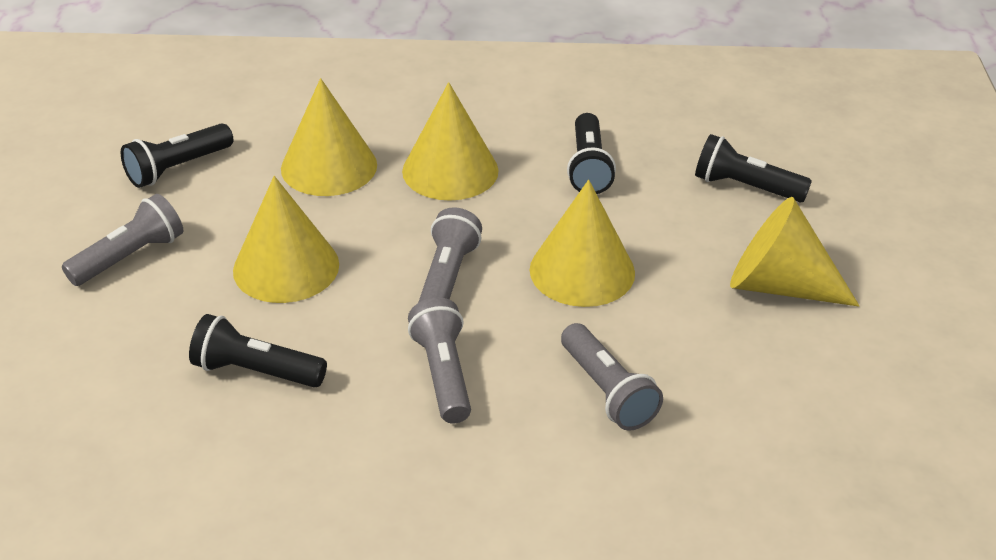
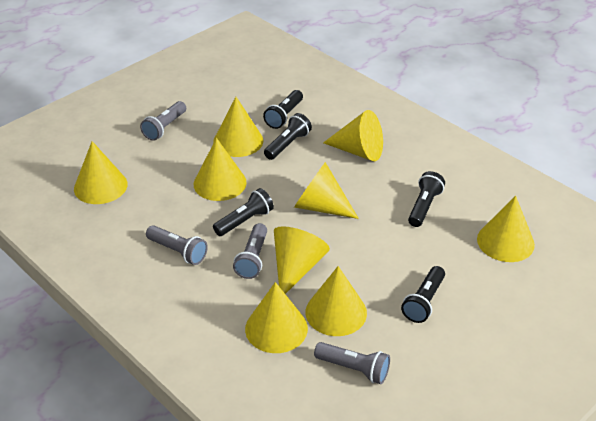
black flashlight: [121,123,233,188] [189,314,327,388] [567,113,616,194] [695,134,812,202] = 4 -> [213,188,274,236] [263,90,303,129] [264,113,312,160] [401,266,445,323] [408,171,445,227] = 5
yellow cone: [233,176,339,303] [281,78,377,196] [402,82,499,201] [530,180,635,307] [730,197,859,306] = 5 -> [74,141,128,204] [194,138,247,201] [213,97,263,157] [245,282,308,353] [274,226,330,294] [294,162,359,219] [306,266,367,336] [323,110,383,161] [477,196,535,262] = 9

